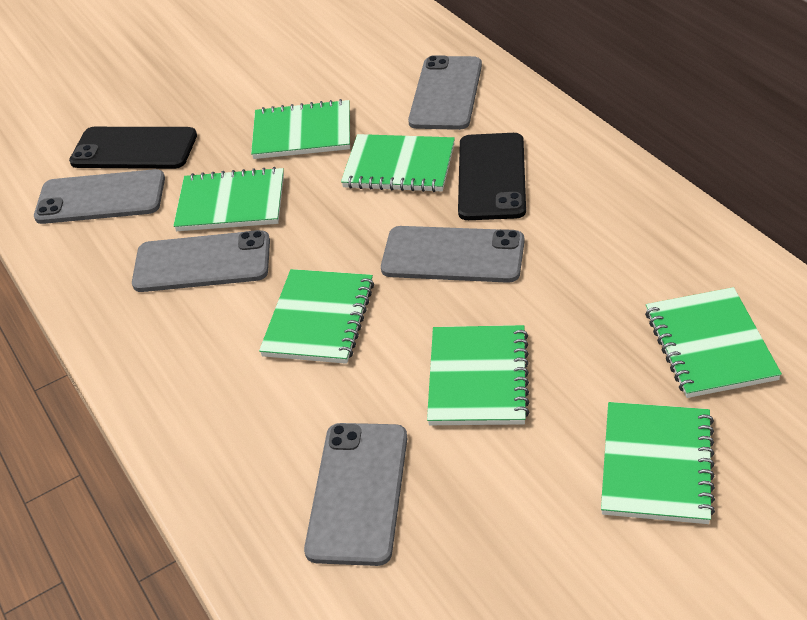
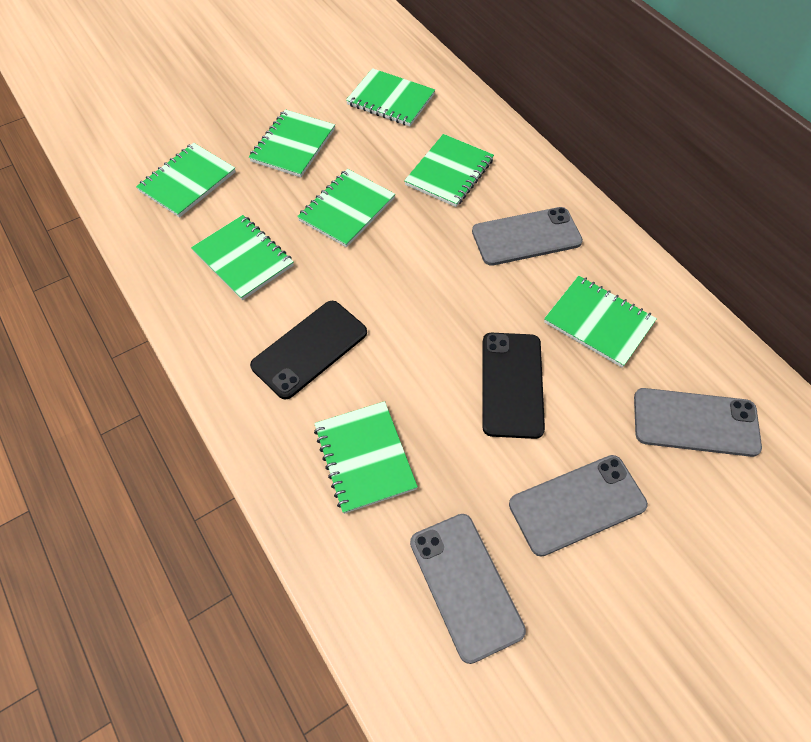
green notebook: [173,167,284,231] [251,99,350,159] [259,269,374,364] [341,134,455,192] [427,325,529,425] [601,402,715,524] [645,287,782,398] = 7 -> [136,143,236,218] [191,215,294,300] [249,109,335,177] [297,169,395,248] [314,401,418,514] [346,68,435,126] [404,134,494,207] [544,276,657,368] = 8
grey phone: [34,169,165,224] [132,230,270,292] [304,423,407,566] [381,226,524,283] [408,55,482,130] = 5 -> [410,514,526,664] [472,207,583,266] [509,455,648,557] [634,388,762,457] = 4

